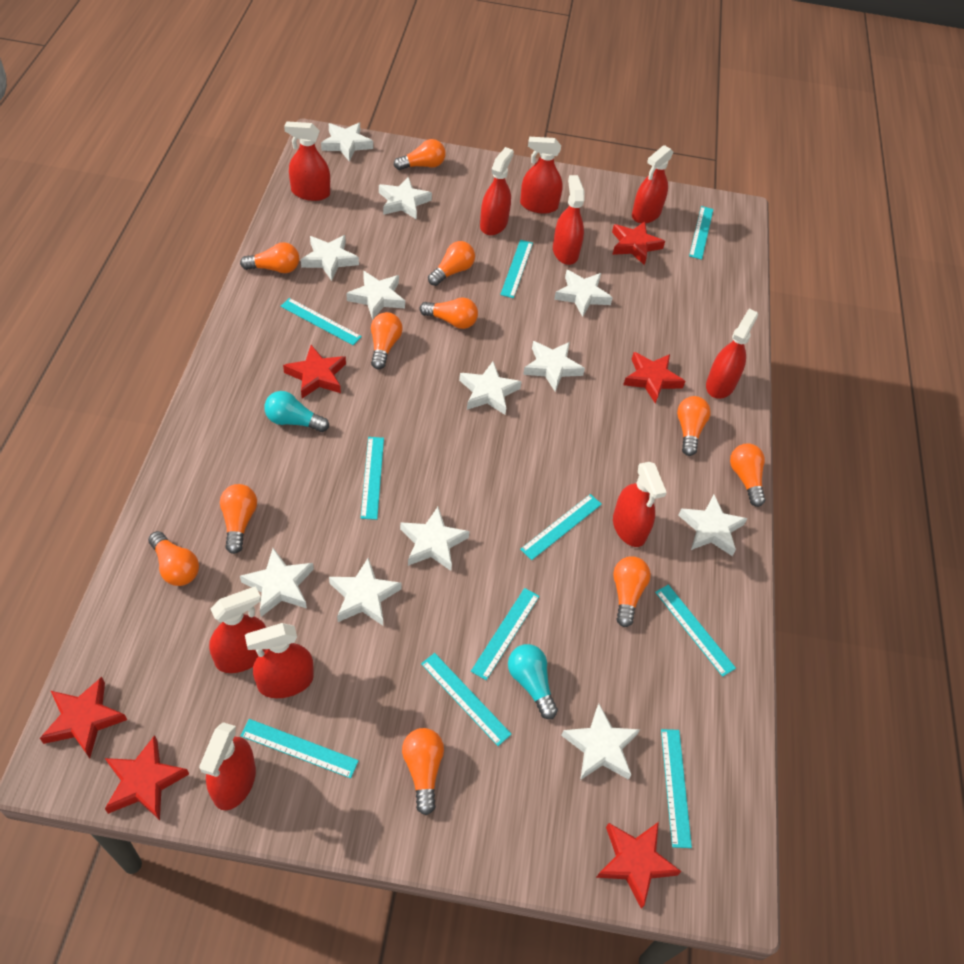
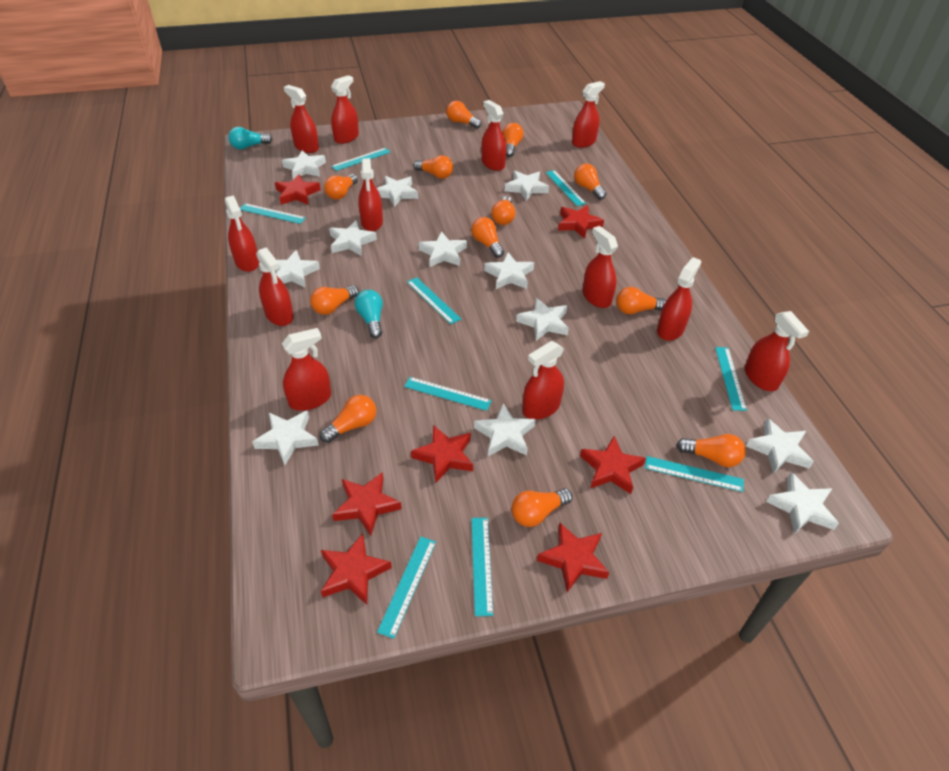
orange light bulb: [148,531,199,586] [220,484,257,554] [240,242,299,273] [371,312,403,369] [394,139,446,170] [402,728,444,815] [419,297,478,329] [428,241,475,286] [613,556,651,627] [677,396,711,456] [730,443,766,507] = 11 -> [310,285,359,315] [320,395,376,443] [324,174,358,200] [413,155,453,179] [446,101,482,129] [471,217,504,258] [491,196,516,225] [503,123,524,157] [511,488,573,527] [574,164,607,200] [616,287,667,314] [677,434,746,467] = 12
red spray bottle: [199,722,256,810] [209,586,266,673] [245,623,314,698] [284,121,330,201] [480,147,514,235] [520,137,563,214] [553,175,585,265] [613,462,667,547] [632,145,673,224] [706,309,758,399] = 10 -> [225,195,259,272] [256,247,294,326] [282,328,331,411] [284,85,319,153] [331,75,359,144] [358,158,383,231] [481,100,506,171] [522,341,564,420] [572,81,605,148] [583,226,618,308] [657,257,701,341] [745,311,809,391] = 12
red star: [40,677,127,758] [105,735,189,820] [283,345,346,398] [596,822,682,908] [612,221,665,265] [623,352,685,403] = 6 -> [275,174,321,205] [321,533,392,605] [332,472,402,536] [411,425,473,483] [537,522,609,592] [558,205,604,239] [580,436,646,494] = 7
turquoise ruler: [240,719,359,778] [281,298,362,345] [361,437,384,520] [421,653,512,746] [471,588,539,680] [500,240,533,298] [520,494,602,560] [655,585,736,677] [661,729,692,848] [689,206,713,260] = 10 -> [240,203,306,224] [331,148,391,171] [377,537,436,639] [404,377,492,411] [407,277,461,324] [471,518,493,616] [546,170,586,206] [645,456,744,492] [715,347,747,411] = 9

